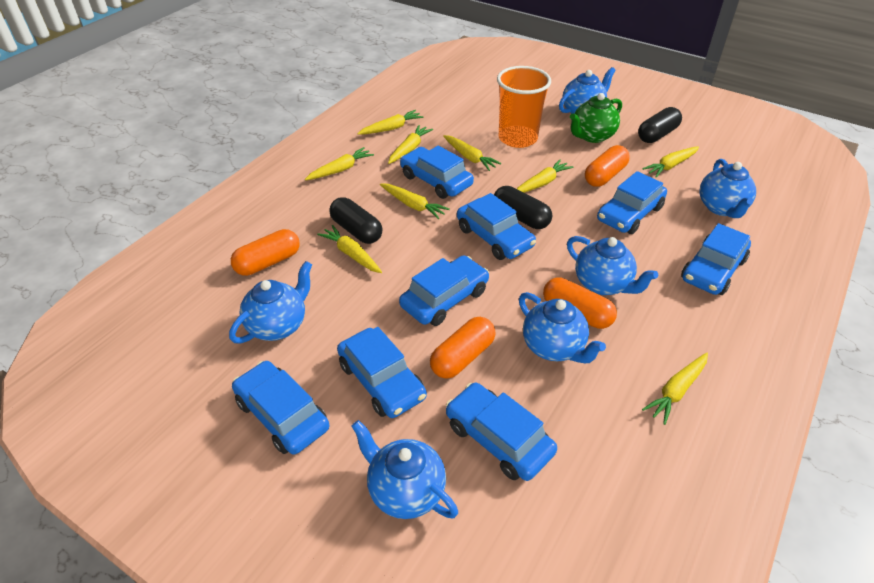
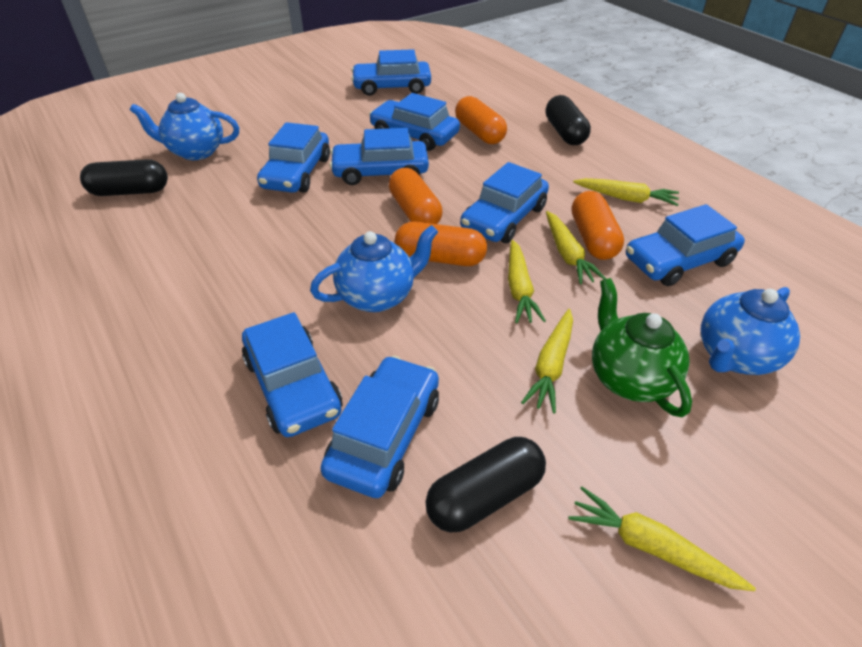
blue teapot: [229,261,312,344] [352,420,458,519] [519,292,606,363] [559,67,616,114] [567,236,658,295] [699,159,756,218] = 6 -> [130,93,239,160] [310,225,438,312] [701,287,800,375] = 3
orange cup: [497,66,551,148] = 1 -> none = 0
yellow carrot: [305,147,374,180] [317,225,382,273] [357,110,424,135] [380,183,450,219] [388,125,433,164] [443,135,502,171] [517,159,574,193] [642,146,699,177] [642,353,708,425] = 9 -> [508,240,546,323] [521,309,573,413] [546,211,606,285] [569,487,756,591] [573,178,679,206] = 5

